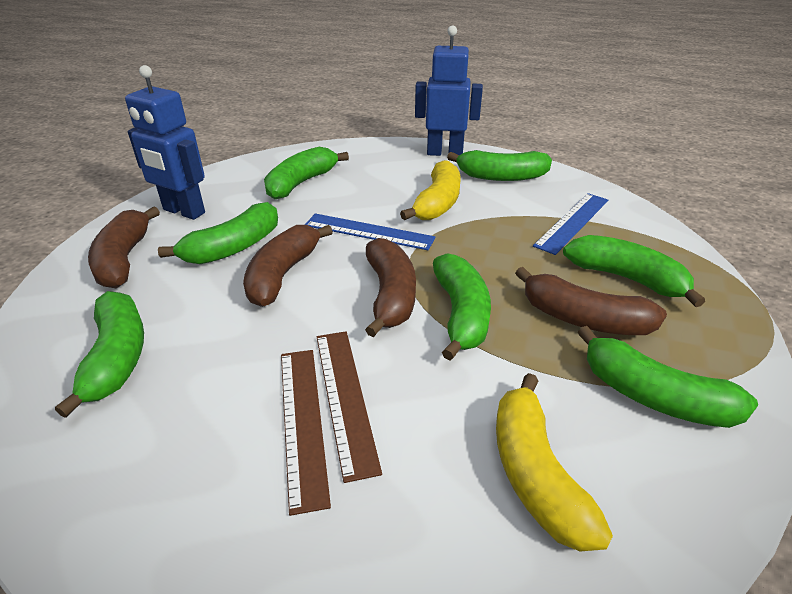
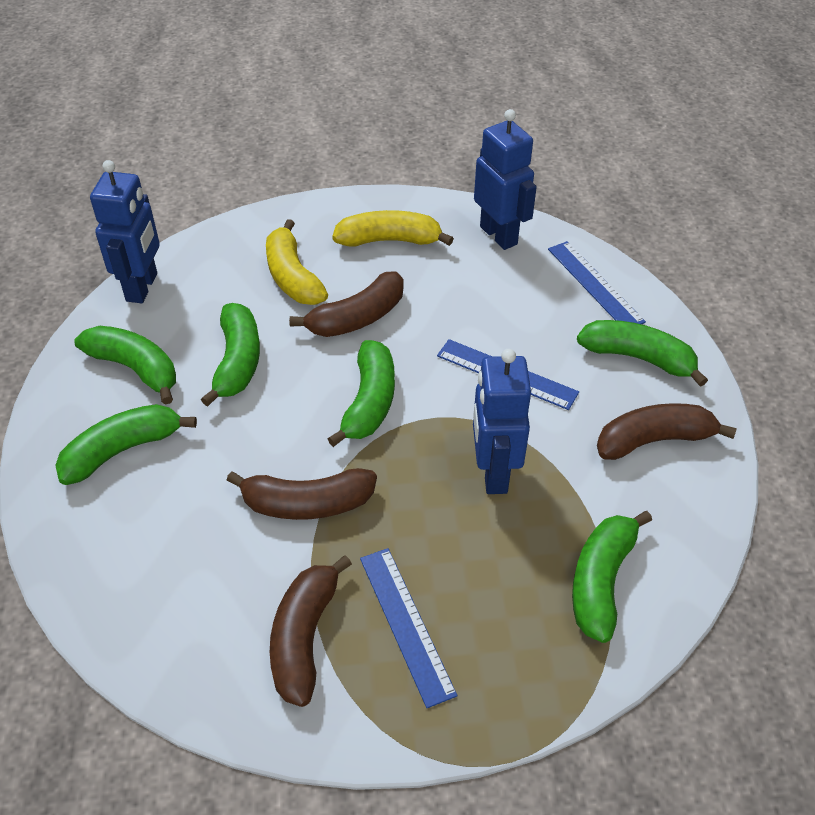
blue robot: [125,65,205,220] [415,25,483,156] = 2 -> [90,160,160,303] [473,349,531,494] [474,109,537,250] = 3
blue ruler: [305,213,436,250] [533,193,608,255] = 2 -> [360,548,458,708] [437,339,579,410] [548,241,646,324] = 3
brown ruler: [281,350,331,516] [317,331,382,483] = 2 -> none = 0
green banana: [55,291,144,418] [158,202,278,264] [264,147,349,199] [433,253,491,360] [447,150,552,181] [563,235,705,307] [578,326,758,428] = 7 -> [55,404,197,485] [74,326,176,405] [201,303,260,407] [328,340,395,447] [572,511,652,643] [577,320,708,387] = 6

